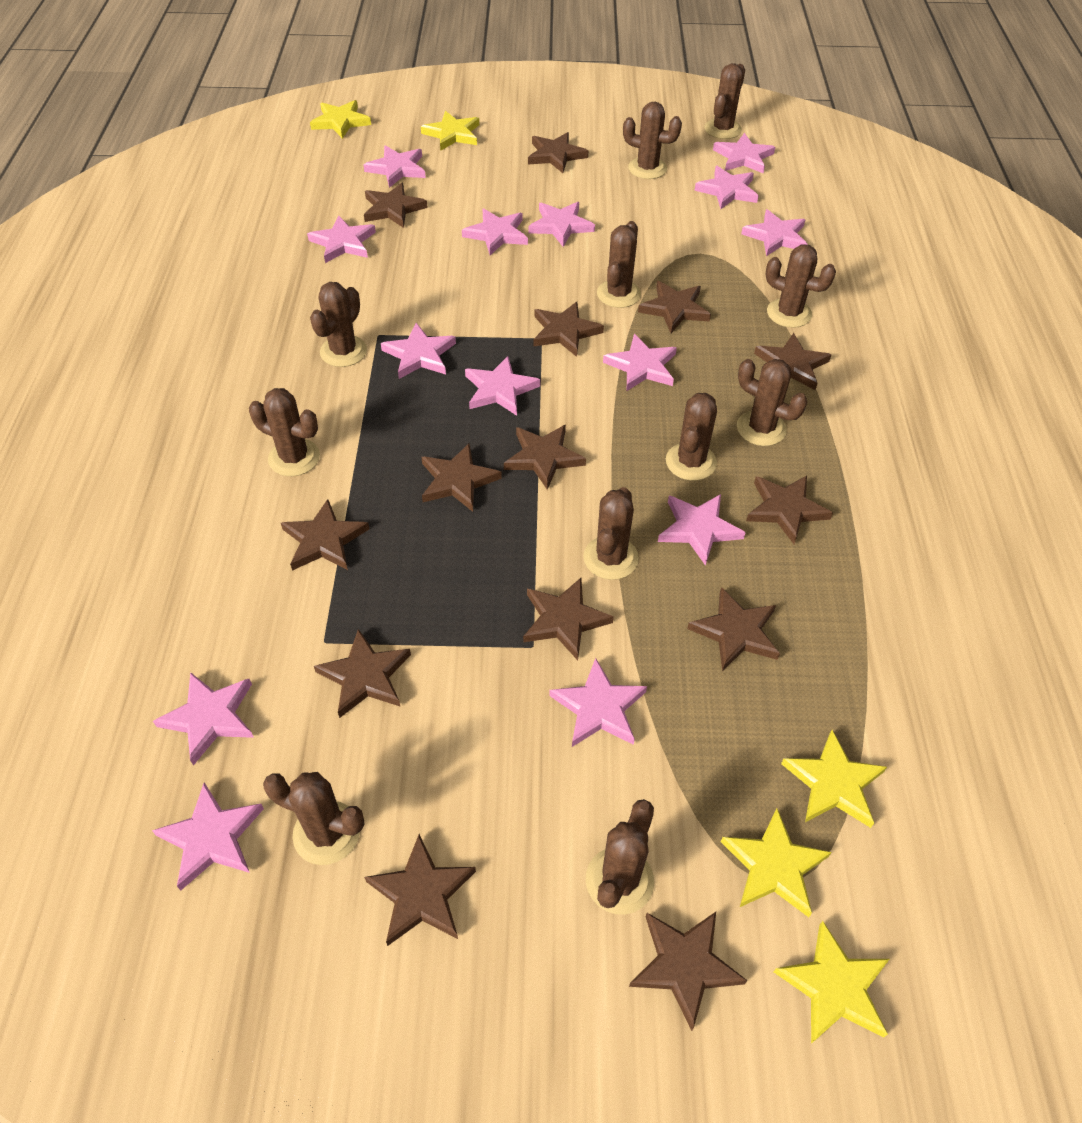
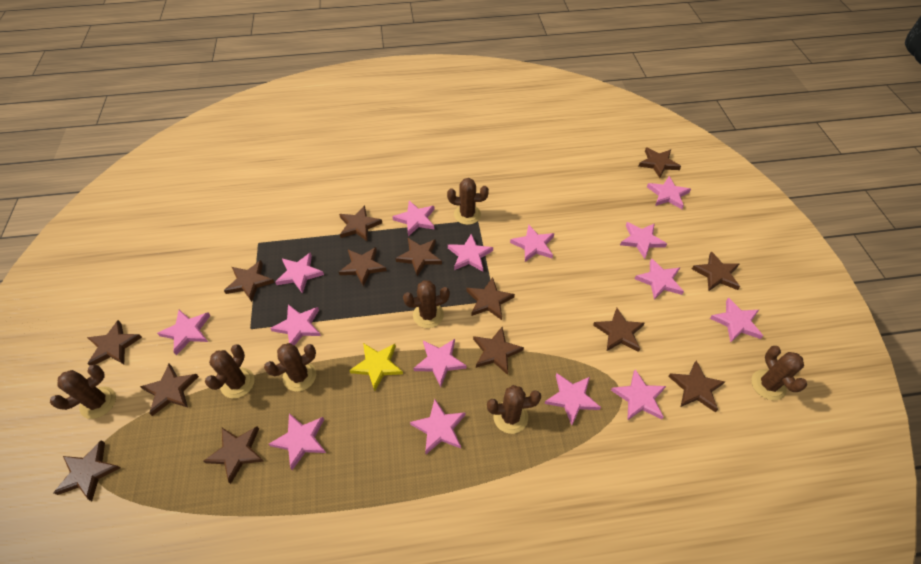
brown cactus: [249,388,320,476] [263,772,364,865] [310,282,367,367] [583,487,639,580] [586,799,654,915] [597,221,641,308] [623,102,682,179] [666,393,717,481] [705,63,745,139] [737,359,807,446] [765,244,836,328] = 11 -> [50,365,116,419] [205,344,255,398] [264,343,316,391] [403,280,450,328] [447,178,489,225] [487,385,541,434] [751,346,807,400] = 7
pink star: [152,782,264,891] [153,672,254,766] [307,215,376,263] [363,145,426,188] [381,323,456,379] [462,208,528,255] [465,356,540,416] [528,202,595,247] [549,658,647,747] [603,334,677,391] [658,494,746,566] [694,166,759,209] [713,133,775,173] [741,209,808,256] = 14 -> [157,310,210,355] [269,413,326,470] [270,304,321,346] [275,252,324,294] [392,201,434,236] [410,399,466,454] [413,339,467,387] [448,233,493,272] [510,225,554,262] [544,373,601,425] [611,369,666,421] [620,222,667,259] [635,258,684,300] [647,176,691,209] [710,297,763,342] = 15
yellow star: [310,100,371,139] [421,111,479,151] [721,809,832,917] [774,921,889,1044] [781,730,887,828] = 5 -> [349,343,403,391] = 1

